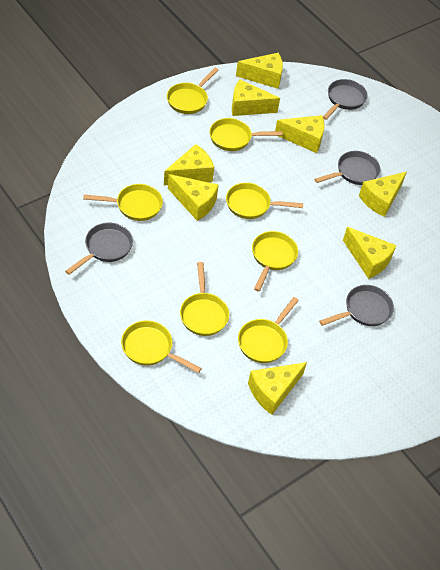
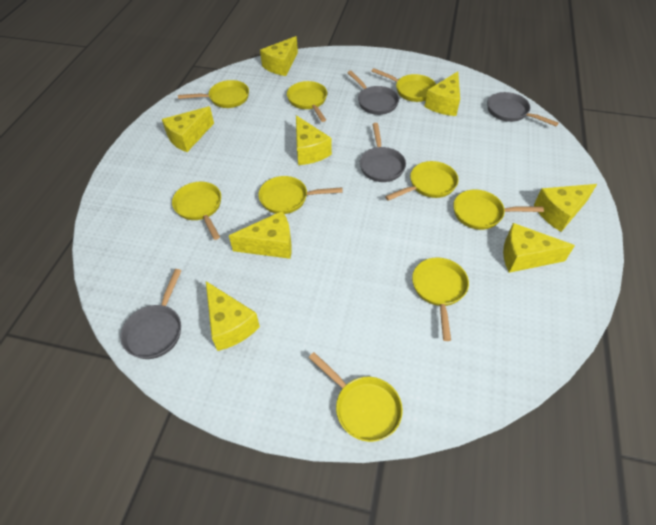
yellow pan: [83,184,163,221] [121,321,202,373] [167,68,219,114] [180,262,229,336] [209,118,283,151] [226,183,303,219] [238,297,299,363] [252,231,298,291] = 8 -> [172,182,221,240] [178,80,249,108] [258,176,343,214] [287,81,327,122] [309,352,403,442] [372,68,436,102] [385,161,459,201] [412,258,469,341] [453,190,544,230] = 9

